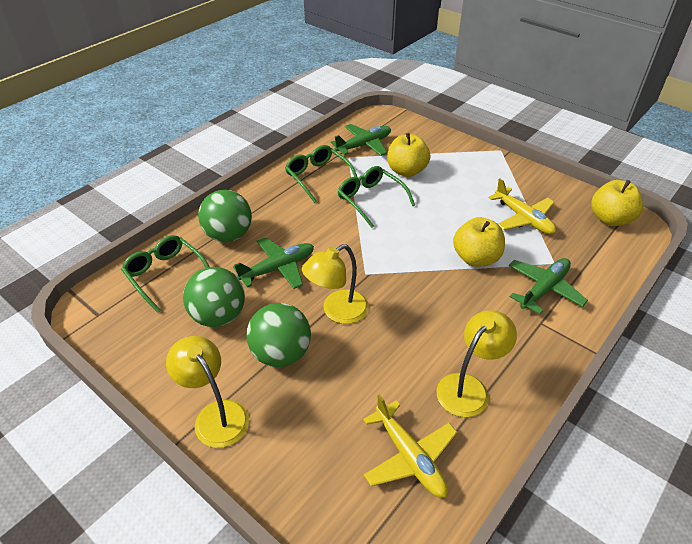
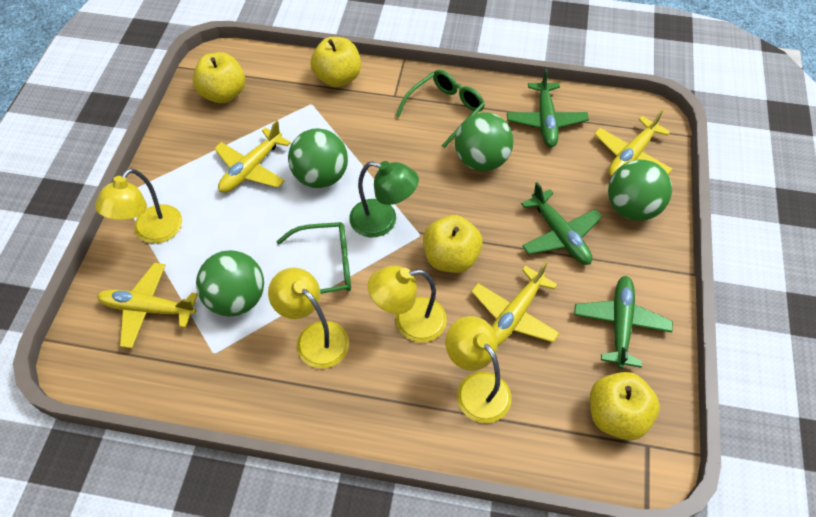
green ball: [183,267,245,327] [198,190,252,242] [246,303,311,367] = 3 -> [196,250,264,316] [288,128,348,188] [455,112,514,171] [608,160,672,221] = 4
green glasses: [121,235,209,313] [285,145,358,203] [338,166,415,228] = 3 -> [276,222,351,294] [396,70,485,148] = 2
green lamp: none = 0 -> [349,161,419,238] = 1
yellow apple: [387,133,430,177] [453,217,505,267] [591,180,643,226] = 3 -> [192,52,245,103] [311,37,361,87] [423,215,483,273] [590,372,660,440] = 4
yellow lamp: [166,336,249,448] [302,244,369,324] [437,310,517,417] = 3 -> [95,168,182,244] [268,268,349,369] [368,266,447,342] [446,316,511,423] = 4
yellow plane: [363,394,457,498] [488,178,556,234] = 2 -> [97,263,198,348] [214,121,291,193] [471,261,560,346] [594,110,672,177] = 4

